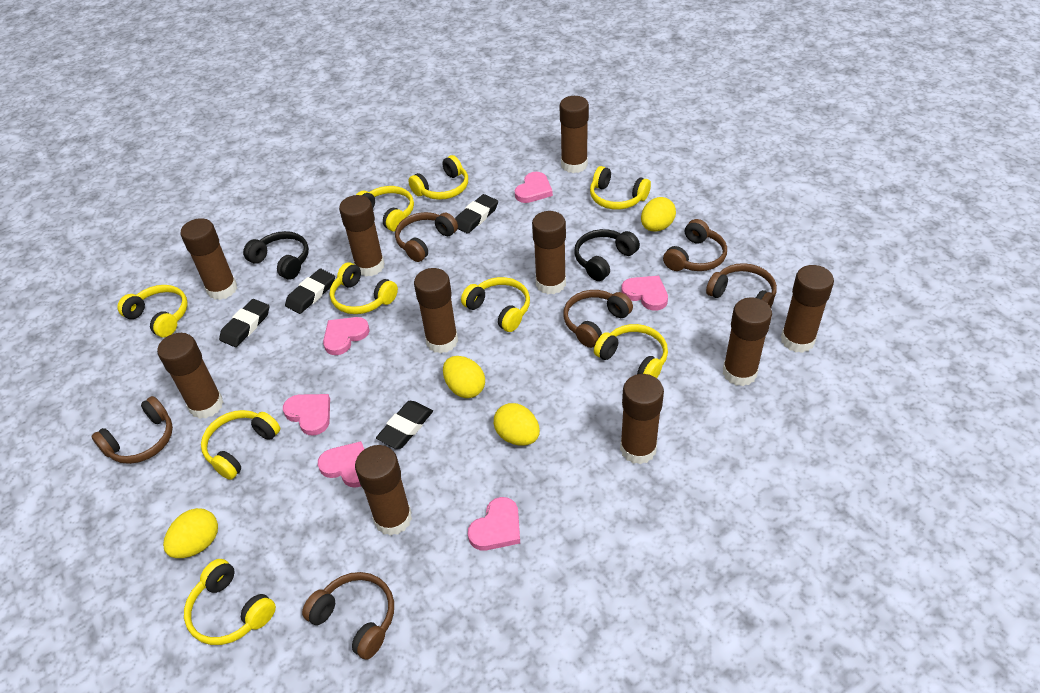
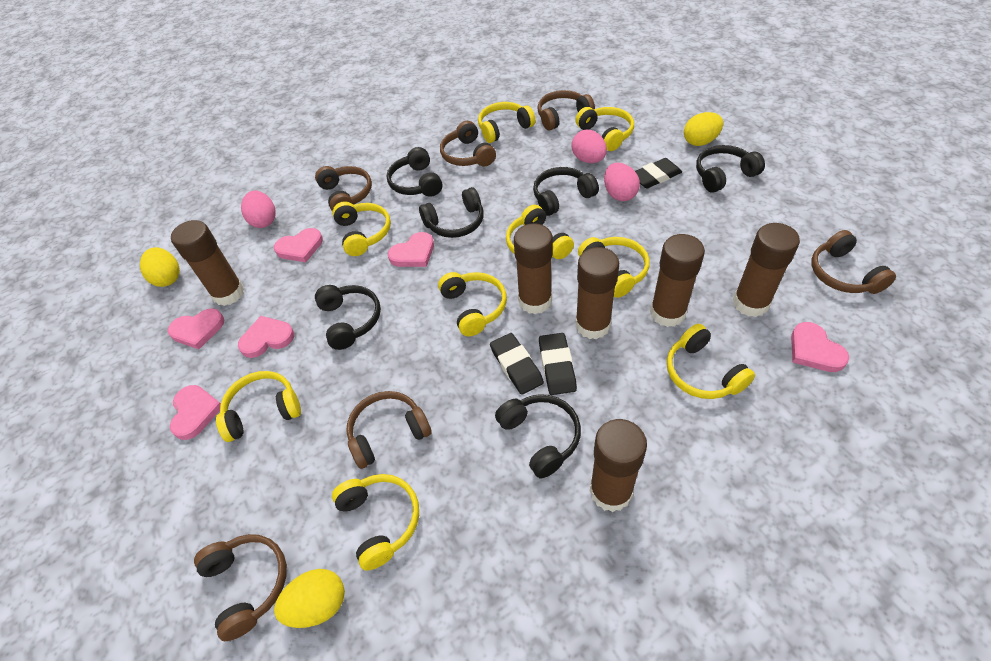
black eraser: [219,299,269,347] [285,269,335,314] [376,401,433,449] [455,194,498,234] = 4 -> [490,333,544,395] [539,333,577,395] [635,158,682,189] = 3
black headphones: [243,231,309,280] [574,229,640,281] = 2 -> [315,285,381,350] [386,147,443,197] [419,187,484,238] [495,394,581,478] [533,167,599,216] [696,145,765,192] = 6
brown glue stick: [157,333,224,419] [180,218,237,300] [339,195,385,276] [355,445,412,536] [414,268,458,354] [532,211,566,294] [560,96,589,173] [620,374,664,464] [723,297,772,386] [781,265,834,353] = 10 -> [171,220,245,306] [514,223,553,314] [576,247,619,339] [590,419,647,512] [650,234,705,327] [733,223,800,317] = 6
pink egg: none = 0 -> [241,191,276,228] [571,130,607,163] [604,163,640,201] = 3
yellow egg: [163,508,218,558] [443,356,485,398] [494,403,540,446] [641,197,676,231] = 4 -> [140,247,180,287] [274,569,345,628] [684,112,723,146] = 3

